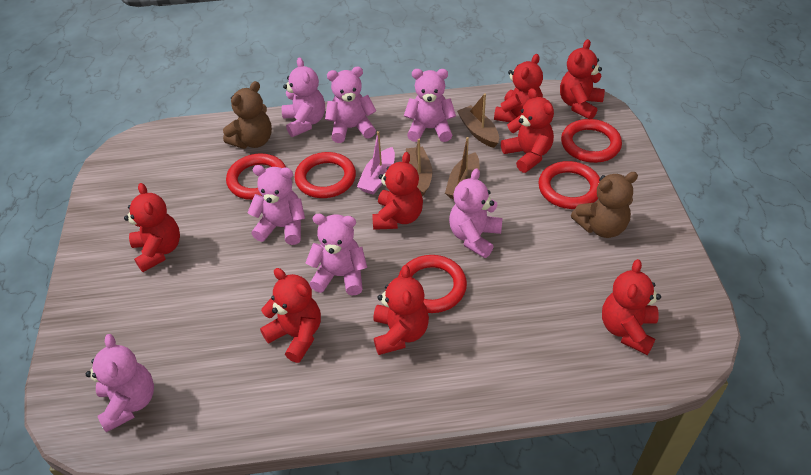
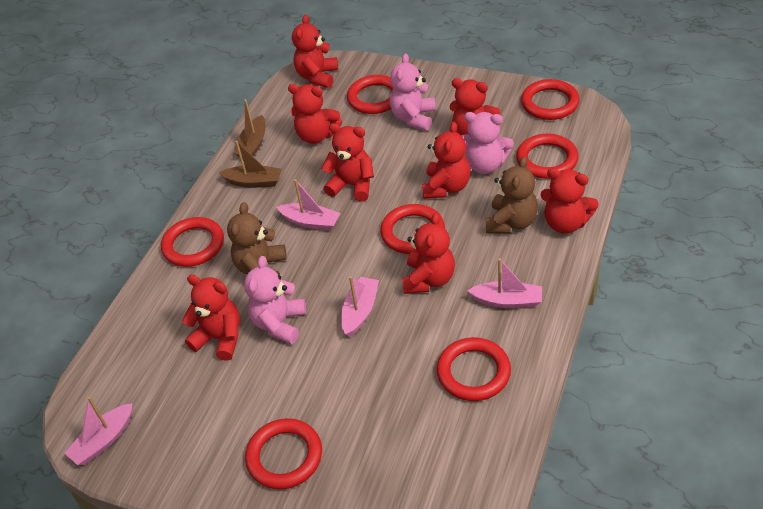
brown boat: [406,139,432,196] [445,137,479,199] [457,93,499,148] = 3 -> [219,141,282,188] [235,99,266,159] = 2
pink boat: [357,131,395,195] = 1 -> [64,397,133,465] [276,179,340,231] [341,276,379,337] [467,258,542,308] = 4
pink teddy bear: [86,334,154,432] [247,165,305,245] [282,57,325,137] [305,214,367,296] [325,67,376,143] [404,69,456,142] [449,168,503,258] = 7 -> [244,256,306,344] [390,53,436,131] [462,112,514,174] = 3
red ring: [226,153,286,200] [295,152,356,198] [398,255,467,313] [538,161,600,209] [561,119,622,163] = 5 -> [161,217,224,267] [245,418,322,489] [347,75,394,114] [380,204,445,254] [436,337,511,401] [516,134,579,179] [521,79,580,120] = 7

